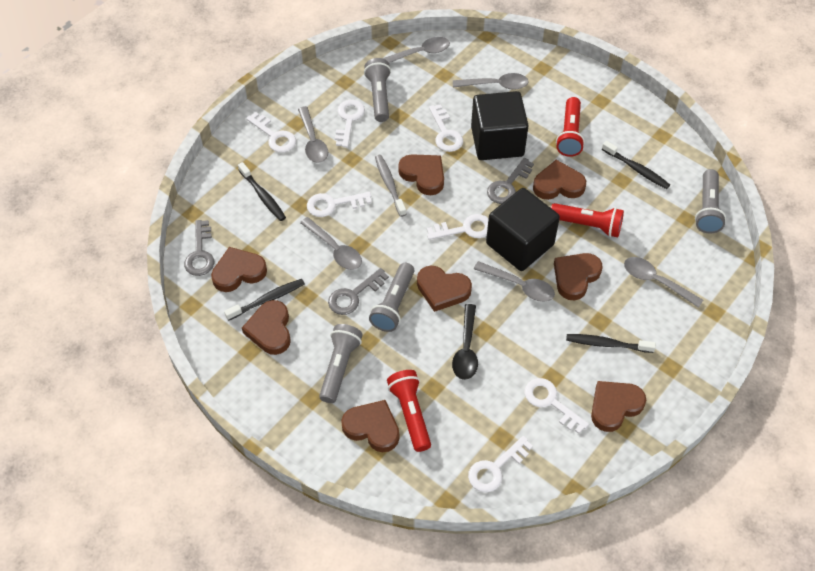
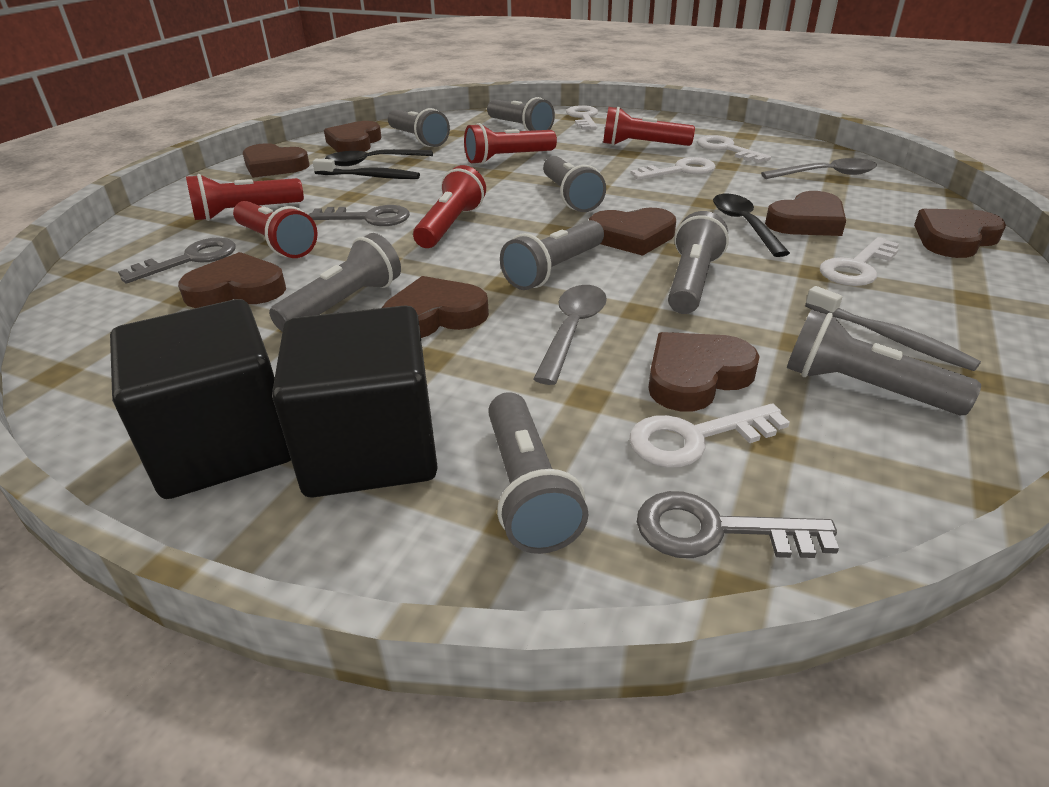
black spoon: [452,304,478,380] = 1 -> [325,149,433,166] [713,194,790,257] = 2
black toothbrush: [224,279,305,321] [238,162,286,221] [566,334,656,353] [602,141,670,189] = 4 -> [313,159,420,179] = 1
grey flashlight: [319,324,363,403] [364,58,391,122] [369,263,414,332] [695,169,726,234] = 4 -> [269,233,401,332] [388,108,450,147] [487,97,555,131] [488,392,589,554] [500,220,604,290] [543,156,606,212] [668,211,729,314] [787,310,981,415] = 8
grey spoon: [298,106,328,163] [300,217,362,270] [383,37,450,63] [453,73,529,90] [474,261,555,302] [624,257,703,308] = 6 -> [533,285,607,385] [761,158,877,179] = 2
red flashlight: [387,370,431,452] [551,203,624,237] [556,97,585,157] = 3 -> [186,174,304,221] [233,201,318,258] [413,165,486,248] [464,123,557,164] [603,106,695,146] = 5
white key: [246,112,296,153] [307,192,372,217] [335,100,365,148] [427,214,489,240] [429,104,463,152] [468,436,533,492] [524,378,589,434] = 7 -> [566,105,598,130] [630,157,715,180] [630,403,790,468] [697,135,771,163] [820,237,899,286] = 5

